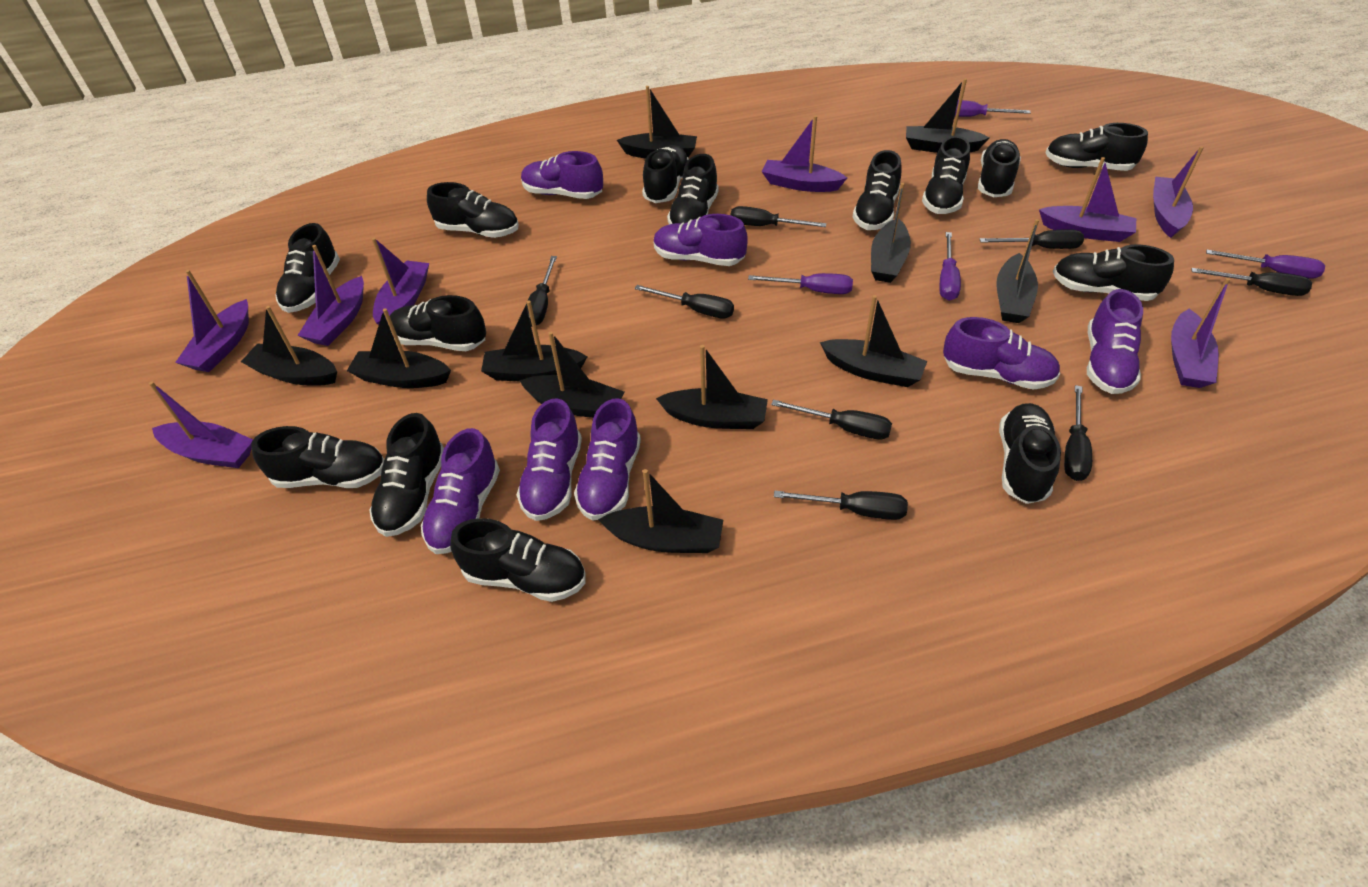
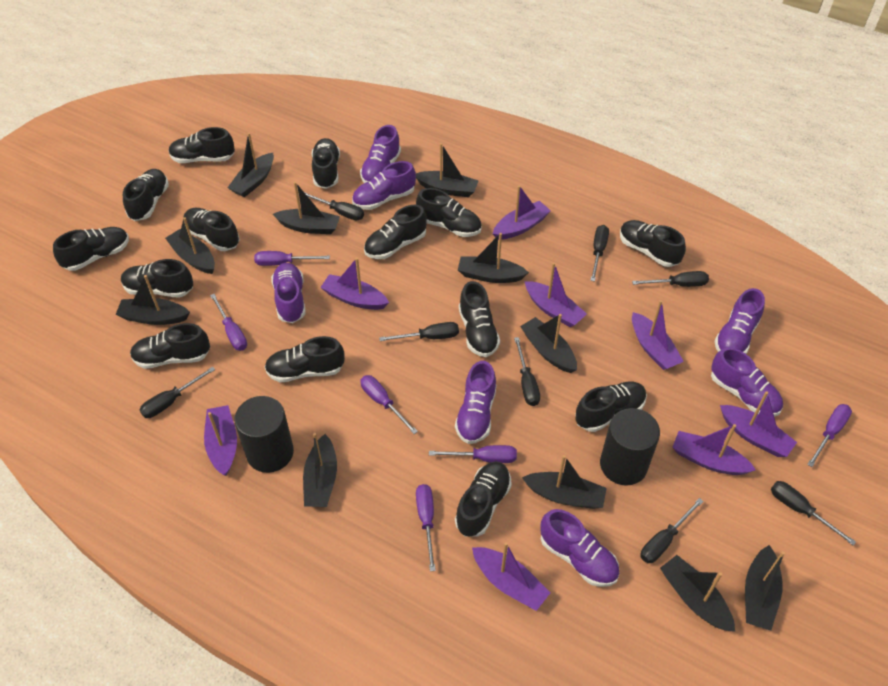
black cylinder: none = 0 -> [235,396,294,473] [600,408,660,486] = 2
purple screwdriver: [748,273,853,294] [939,232,961,301] [954,100,1031,117] [1206,250,1325,278] = 4 -> [210,294,247,351] [254,251,330,266] [360,375,418,434] [416,484,436,571] [429,445,517,463] [807,404,852,467] = 6

